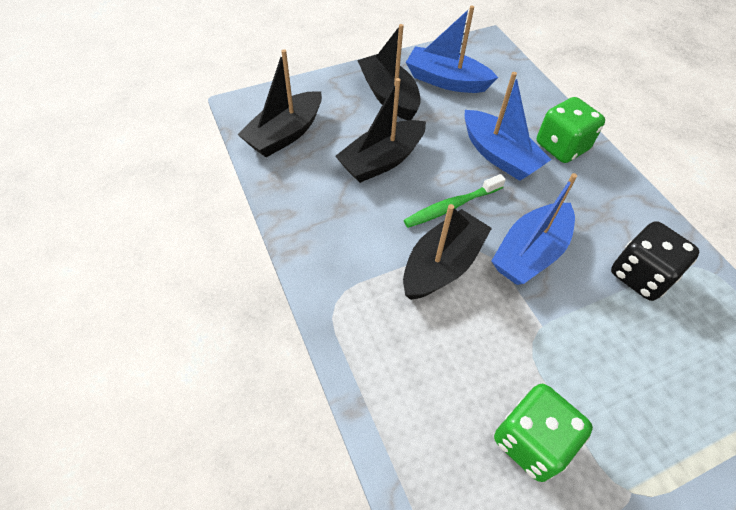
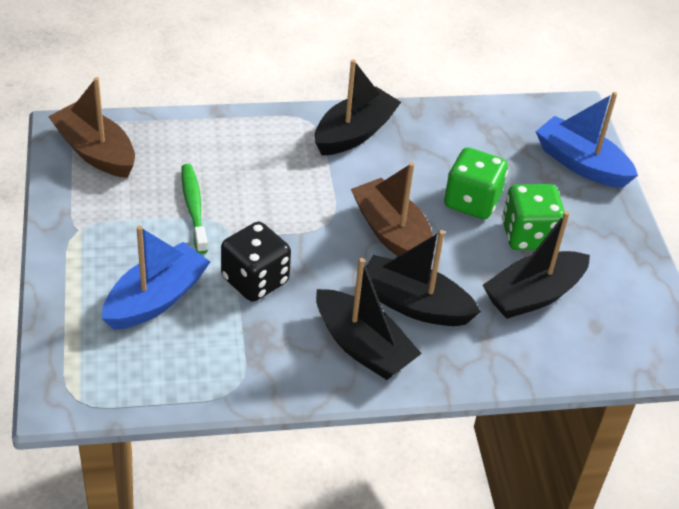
blue boat: [406,6,498,93] [465,72,552,181] [491,173,577,285] = 3 -> [102,225,210,330] [536,92,638,188] = 2
brown boat: none = 0 -> [48,77,135,178] [351,162,433,256] = 2

